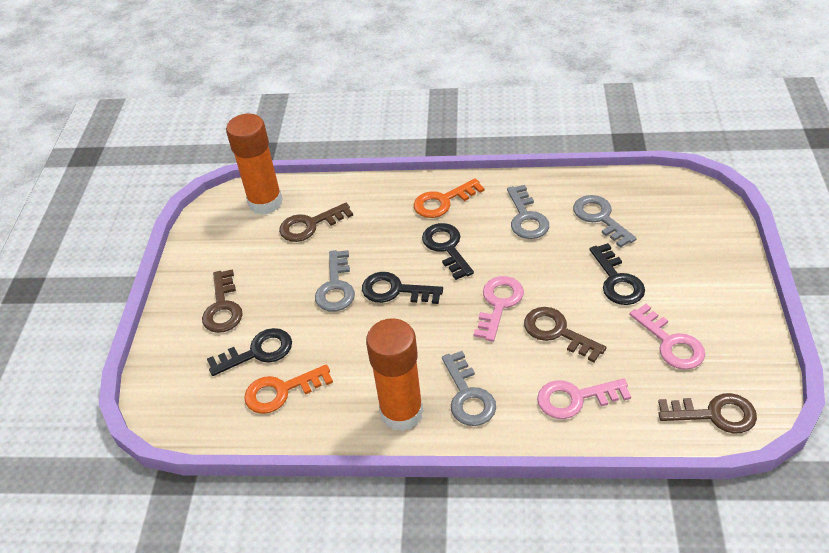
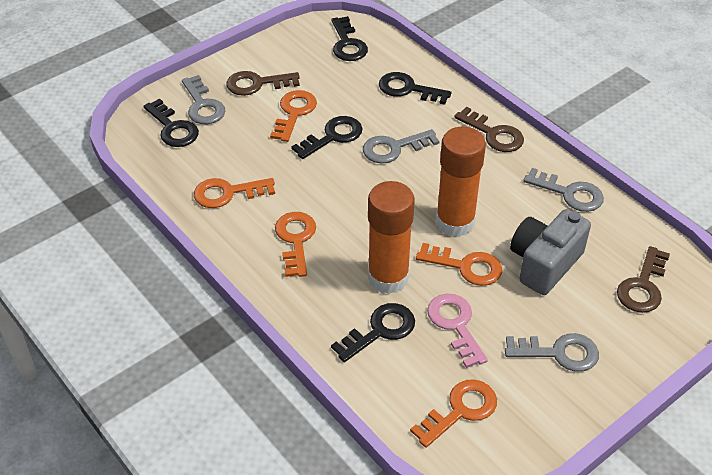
black key: [207,328,292,376] [362,272,443,304] [422,223,474,280] [590,243,645,305] = 4 -> [144,99,199,147] [291,116,363,159] [331,16,368,61] [331,303,415,362] [379,72,452,105] = 5
brown key: [202,269,243,333] [279,203,353,242] [524,307,606,362] [658,393,757,434] = 4 -> [226,71,300,96] [454,107,524,152] [617,246,670,313] = 3
grey camera: none = 0 -> [510,209,591,295] = 1
orange key: [244,364,333,414] [414,178,485,218] = 2 -> [194,178,275,208] [270,90,317,142] [275,212,316,277] [410,379,497,448] [416,243,502,286] = 5
pink key: [474,276,524,341] [537,379,631,419] [630,304,705,370] = 3 -> [427,293,488,368] = 1

